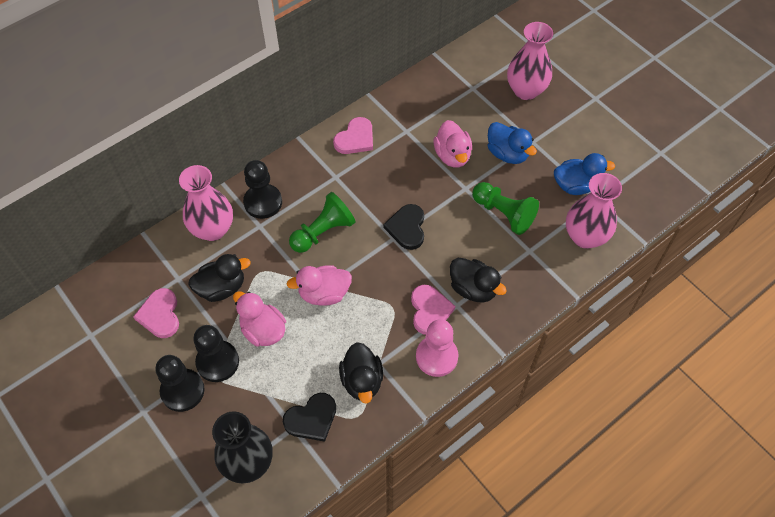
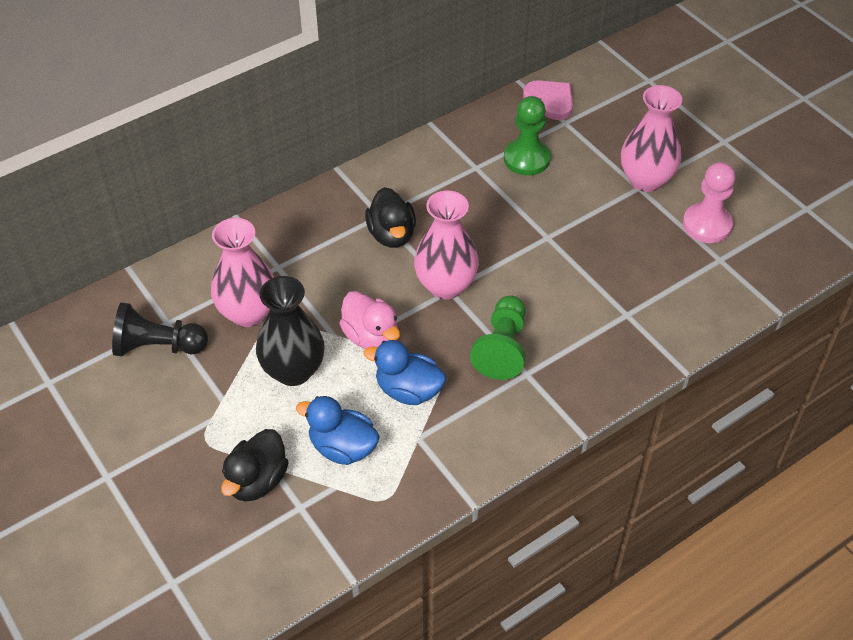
black duck: [188,254,251,302] [339,342,383,404] [450,258,507,302] = 3 -> [221,429,289,502] [365,187,416,248] = 2
black heart: [283,393,336,442] [383,204,424,250] = 2 -> none = 0
black pawn: [155,355,205,412] [193,325,239,382] [243,160,282,219] = 3 -> [112,302,208,356] = 1
pink duck: [233,291,286,347] [286,265,352,306] [434,120,472,168] = 3 -> [339,291,400,349] = 1
pink heart: [133,288,179,338] [333,117,373,154] [411,285,455,335] = 3 -> [523,80,573,120] = 1

